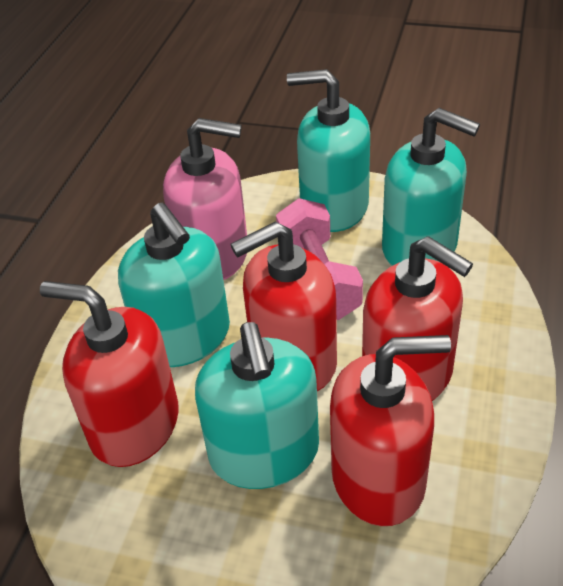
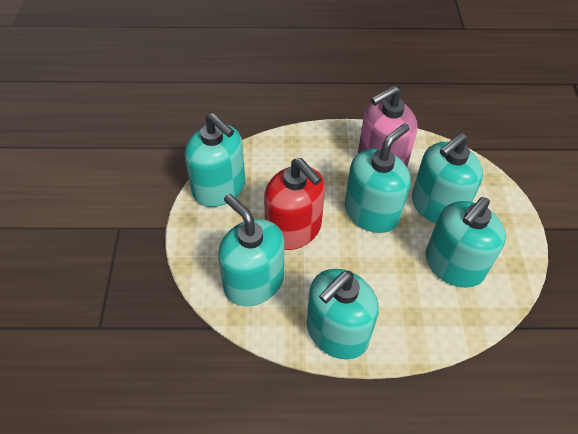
pink dumbbell: [276,198,363,320] = 1 -> none = 0
red soap dispenser: [40,281,179,467] [230,221,337,391] [330,335,451,526] [362,236,473,401] = 4 -> [264,158,325,250] = 1
turquoise soap dispenser: [118,203,230,367] [195,322,319,489] [287,69,370,232] [382,108,480,266] = 4 -> [185,113,245,207] [218,194,284,306] [307,269,379,359] [345,123,411,233] [412,133,483,224] [425,197,506,288] = 6

